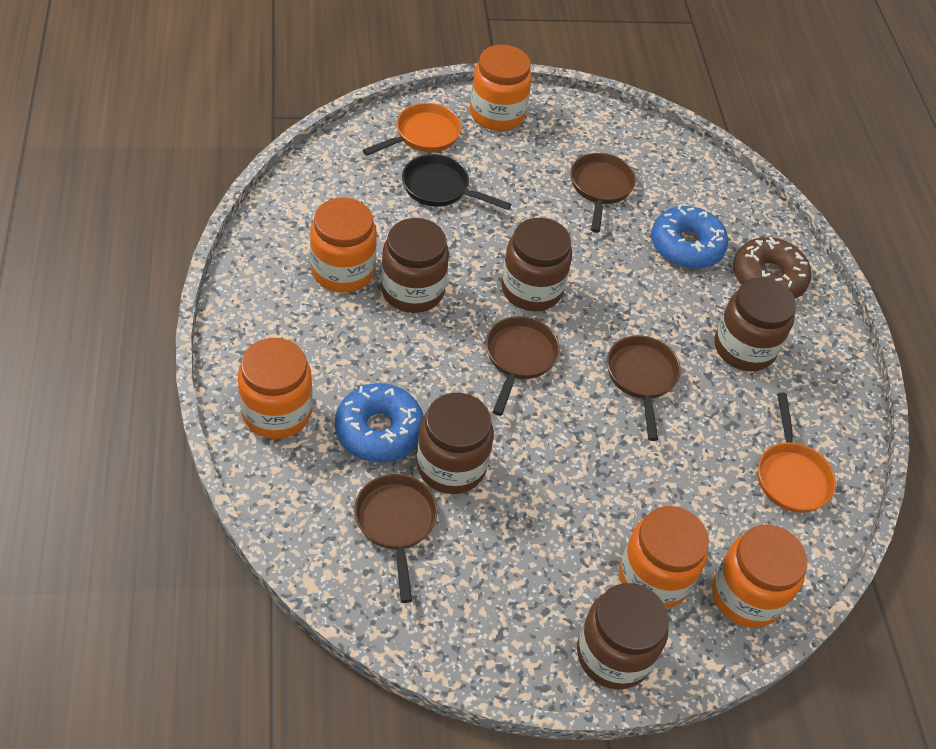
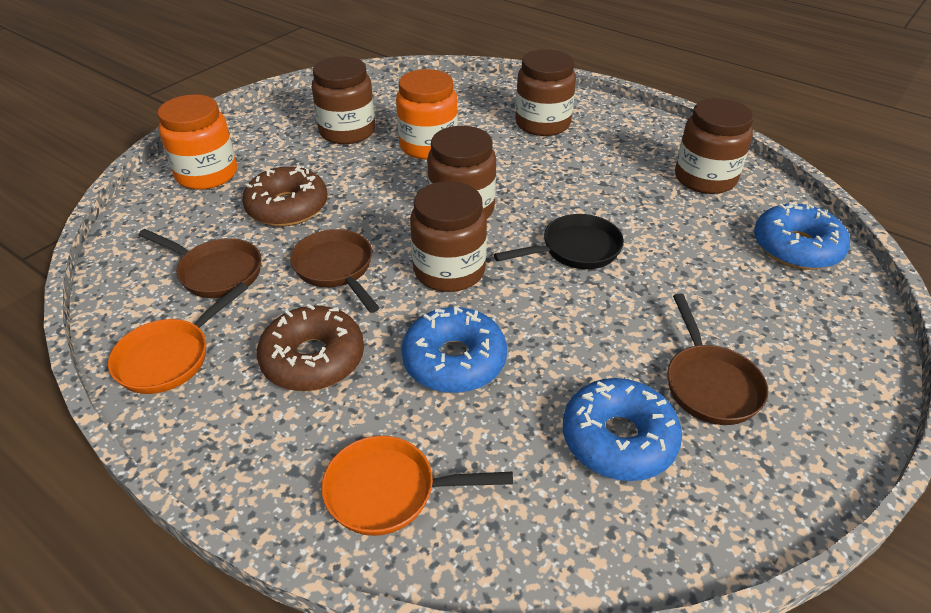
blue donut: [335,383,424,463] [651,204,728,269] = 2 -> [401,306,507,393] [563,378,682,481] [754,202,850,270] = 3
brown donut: [733,237,812,299] = 1 -> [242,166,327,227] [257,304,364,391] = 2
brown pan: [354,474,438,603] [486,316,560,416] [571,153,636,233] [607,335,681,441] = 4 -> [138,229,261,298] [290,229,380,313] [667,293,768,425] = 3
orange jar: [238,338,313,439] [310,198,377,292] [470,45,532,131] [619,506,709,609] [712,525,807,628] = 5 -> [157,95,237,190] [396,69,458,160] = 2

